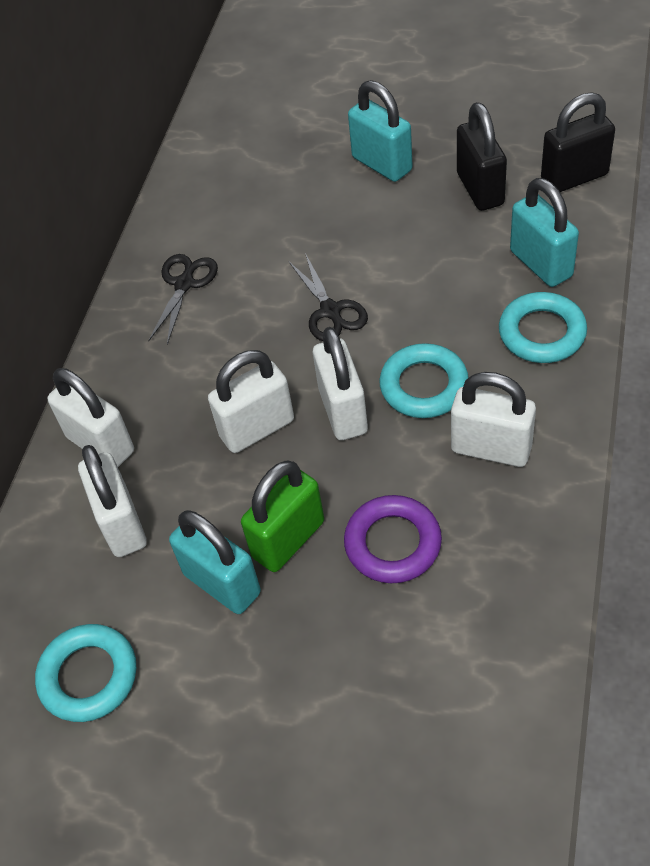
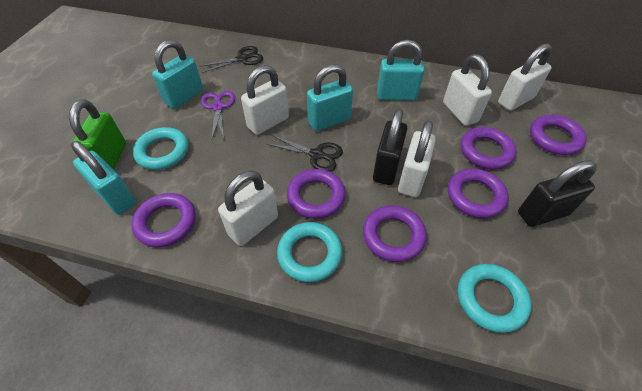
purple ring: [344,495,442,583] = 1 -> [132,193,196,247] [287,169,346,219] [363,205,427,262] [448,169,509,218] [460,127,516,170] [530,115,587,155] = 6
purple scissors: none = 0 -> [201,91,235,141] = 1
turquoise padlock: [169,510,261,614] [348,80,413,182] [510,178,579,287] = 3 -> [71,141,136,215] [152,40,203,109] [307,64,353,131] [377,40,425,101] = 4

